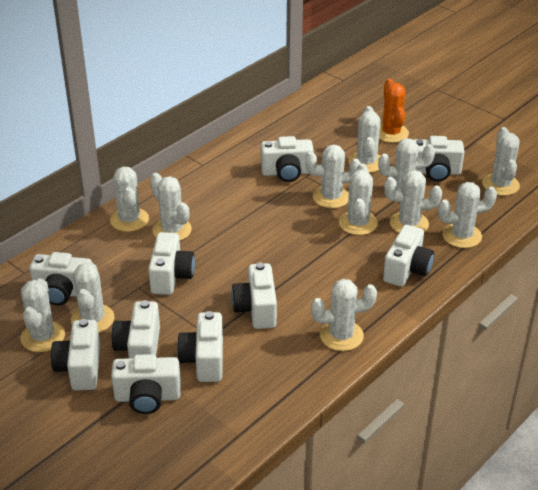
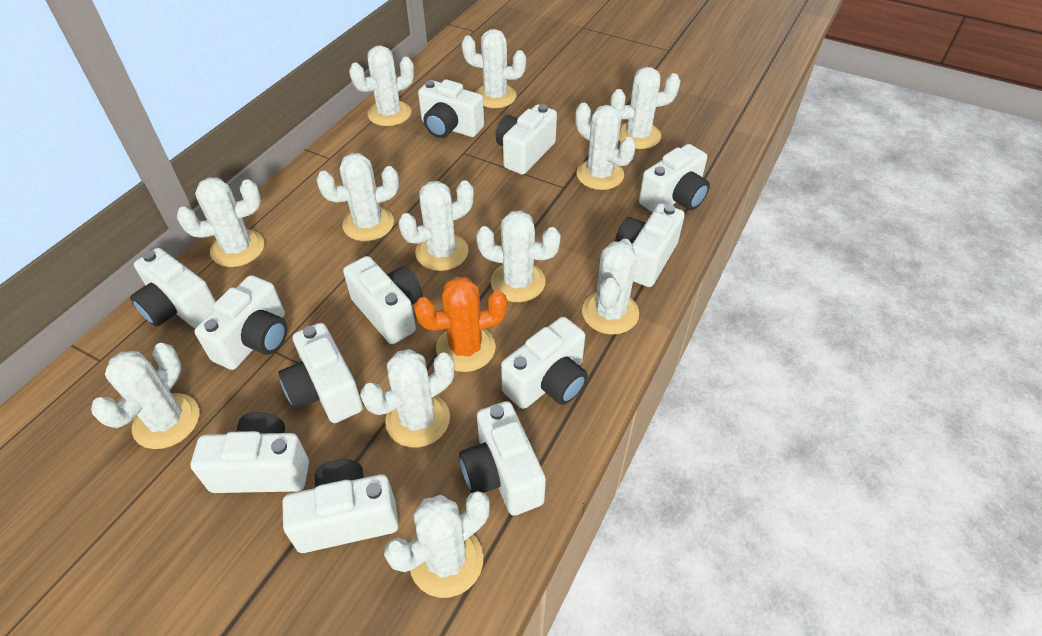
white camera: [30,252,92,305] [51,319,100,391] [111,300,160,358] [111,354,181,414] [148,232,195,295] [177,311,223,382] [231,262,277,329] [261,136,314,182] [383,225,434,287] [414,136,465,182] = 10 -> [130,248,216,329] [191,412,309,493] [194,275,287,370] [278,323,363,423] [282,459,399,553] [343,256,423,344] [418,79,484,138] [459,401,546,516] [496,104,557,175] [501,317,588,409] [615,203,685,287] [639,144,710,212] = 12

